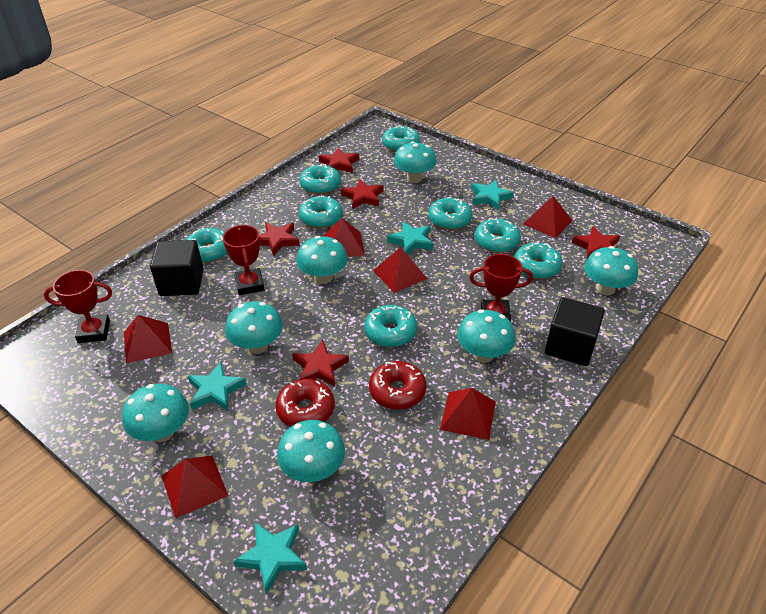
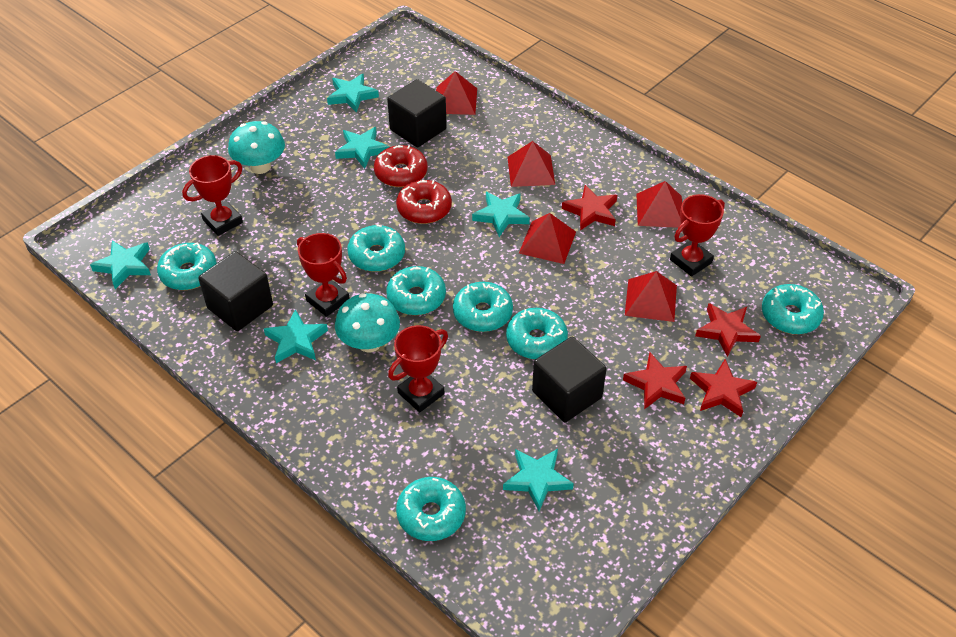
black cube: [150,240,204,296] [545,297,605,366] = 2 -> [198,251,273,331] [387,79,447,147] [532,337,607,422] = 3
red pyramid: [124,315,172,363] [162,456,228,519] [324,218,365,257] [373,247,428,293] [440,388,496,440] [523,196,573,238] = 6 -> [436,71,477,115] [507,141,555,187] [519,213,576,264] [625,271,677,322] [636,181,682,228] = 5
red star: [259,222,300,256] [292,340,349,387] [319,147,359,173] [341,179,383,209] [572,226,620,259] = 5 -> [562,185,617,231] [623,352,687,409] [690,359,757,417] [695,303,761,357] = 4
red trophy: [44,270,112,343] [223,225,265,295] [469,254,533,322] = 3 -> [182,155,243,236] [297,233,350,317] [388,325,448,412] [670,194,725,277] = 4
turquoise donut: [186,227,227,263] [299,196,343,228] [300,164,341,194] [364,305,417,347] [382,125,420,152] [428,197,473,230] [475,218,521,253] [514,243,563,279] = 8 -> [157,242,217,290] [347,225,405,272] [386,266,446,315] [396,477,466,541] [453,282,513,332] [506,308,568,359] [762,284,824,334] = 7
turquoise mushroom: [122,384,189,442] [225,301,283,354] [277,420,345,482] [296,236,348,284] [394,141,437,183] [457,310,516,363] [584,246,638,295] = 7 -> [228,121,285,174] [335,293,400,352] = 2
turquoise star: [188,362,247,411] [233,522,307,595] [387,222,433,255] [471,180,514,210] = 4 -> [90,240,151,289] [264,309,328,363] [327,74,379,113] [335,127,389,169] [472,192,530,237] [503,449,574,511] = 6

